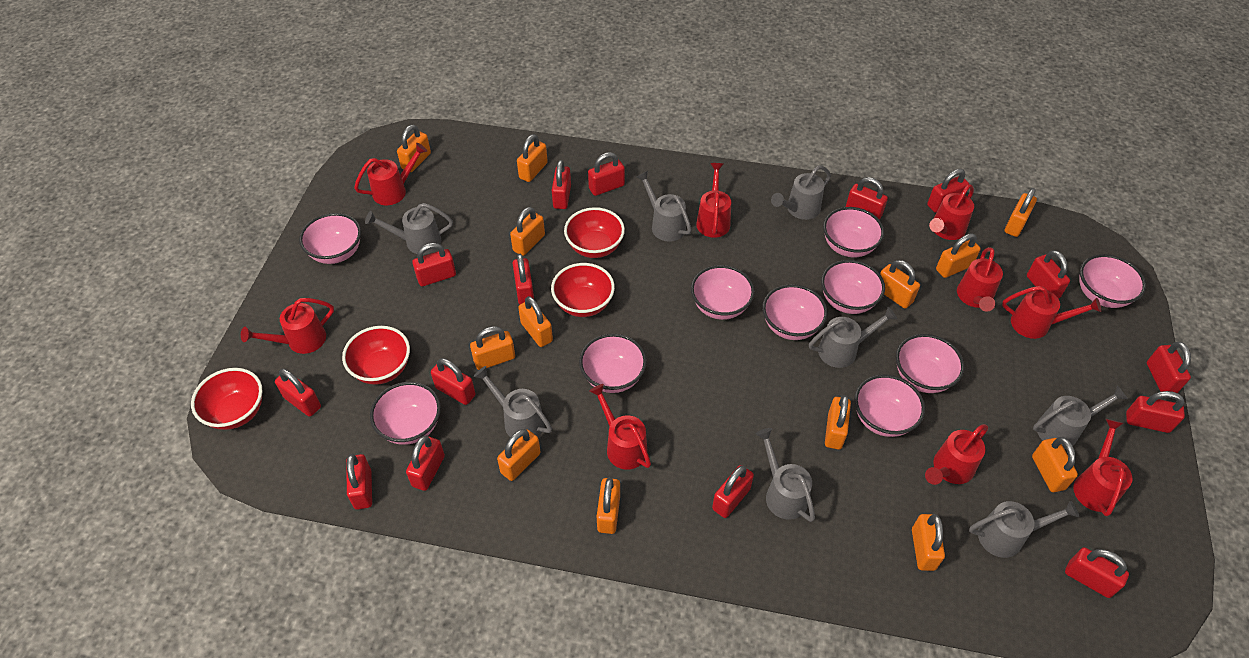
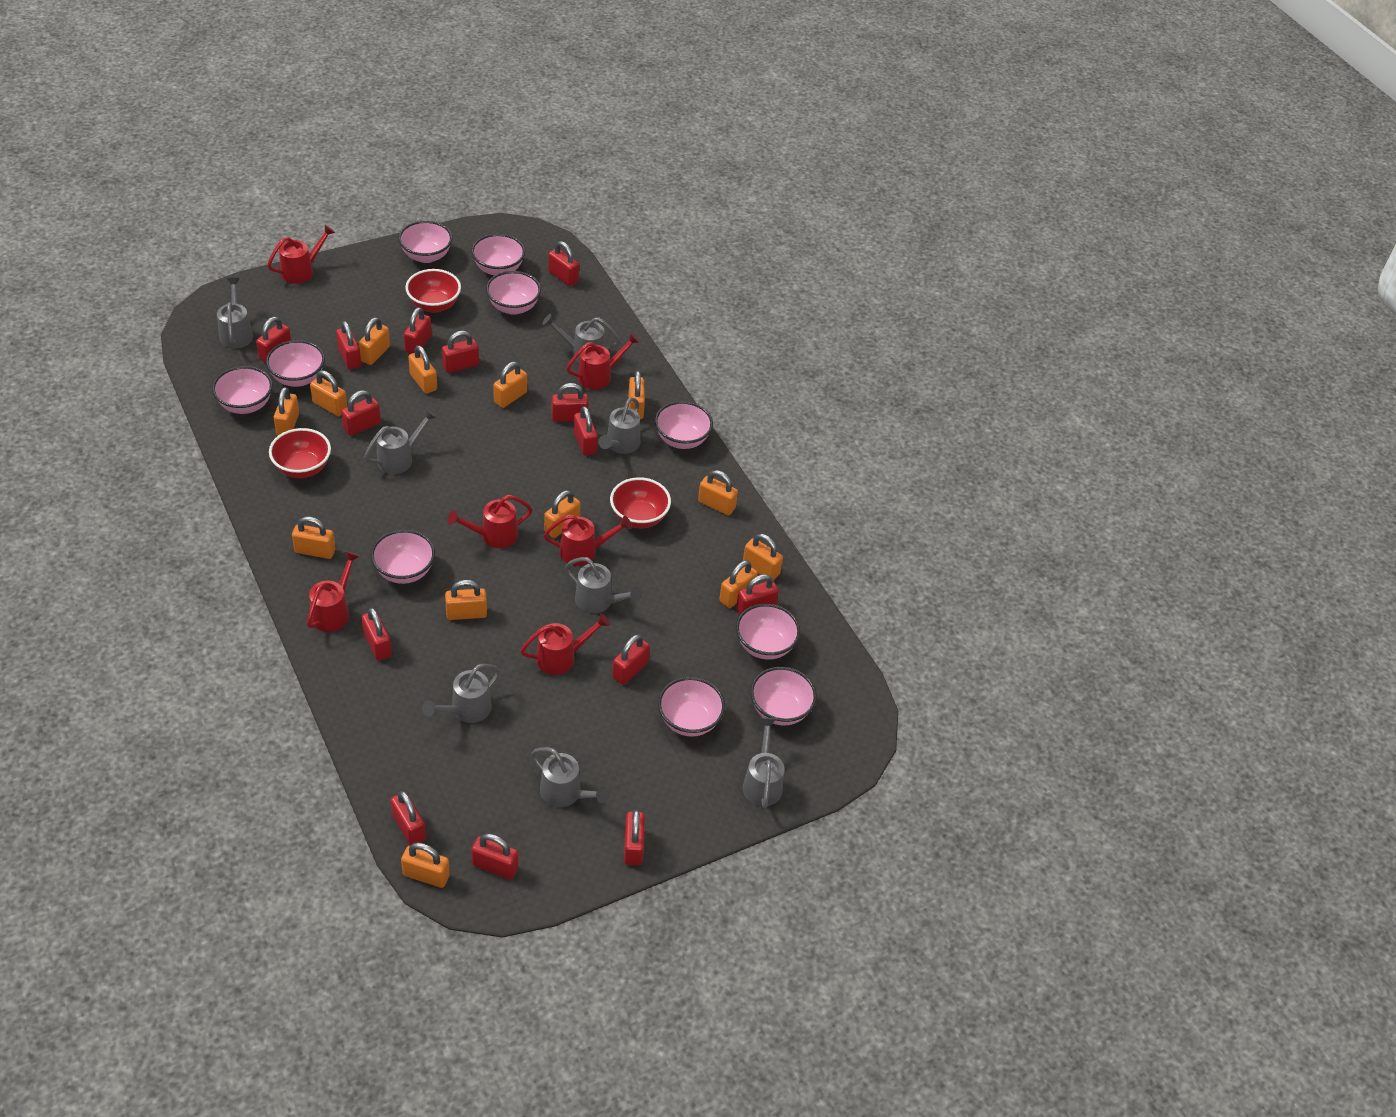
red bowl: [191,368,263,430] [342,326,410,385] [551,263,615,317] [564,207,625,258] = 4 -> [269,428,331,478] [405,269,461,313] [610,477,671,528] = 3
red padlock: [275,369,321,417] [346,454,372,510] [406,436,445,491] [412,243,456,286] [431,358,475,405] [513,254,534,304] [552,160,571,209] [588,152,625,196] [712,465,754,518] [846,177,888,220] [927,169,969,213] [1027,250,1070,299] [1065,547,1129,598] [1126,391,1185,433] [1147,342,1191,393] = 15 -> [256,317,291,363] [336,321,361,369] [341,390,381,436] [361,607,392,661] [390,791,426,845] [404,307,432,354] [442,331,479,373] [471,833,518,880] [548,241,579,286] [551,383,589,422] [574,406,598,456] [612,634,650,685] [624,809,645,865] [736,574,779,614] = 14
red watering can: [241,298,334,354] [354,143,427,205] [589,384,651,470] [696,163,731,238] [925,424,988,485] [929,184,974,240] [957,247,1003,312] [1002,286,1102,339] [1073,419,1133,516] = 9 -> [267,225,335,284] [307,551,360,632] [447,495,533,548] [520,613,610,675] [544,515,632,566] [566,333,639,390] = 6

